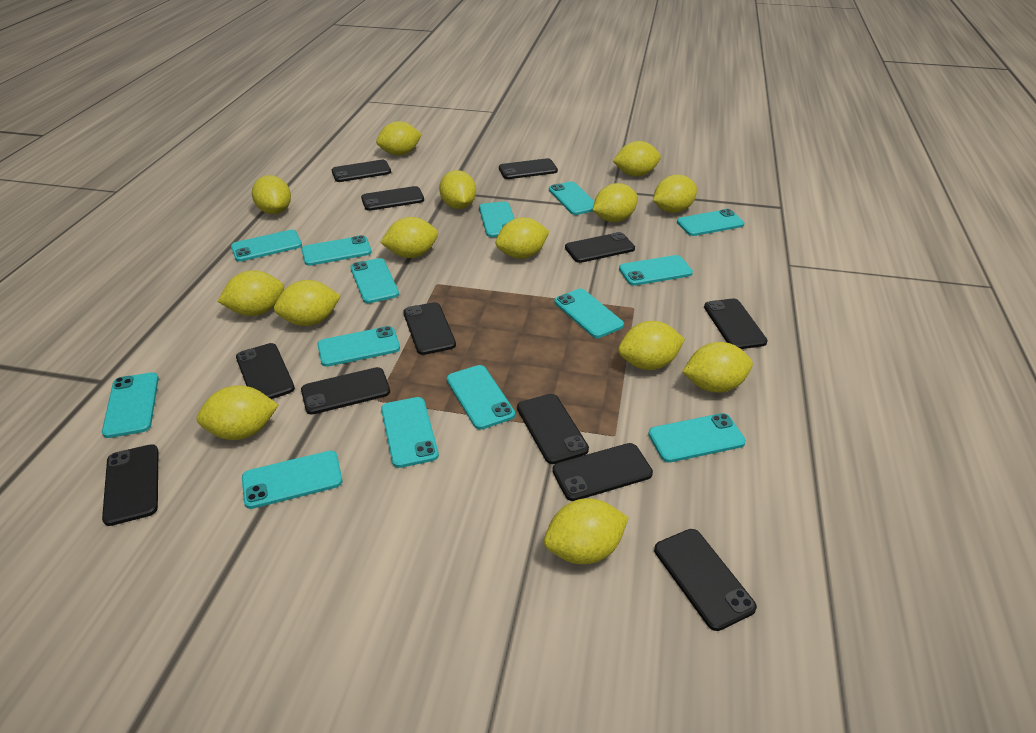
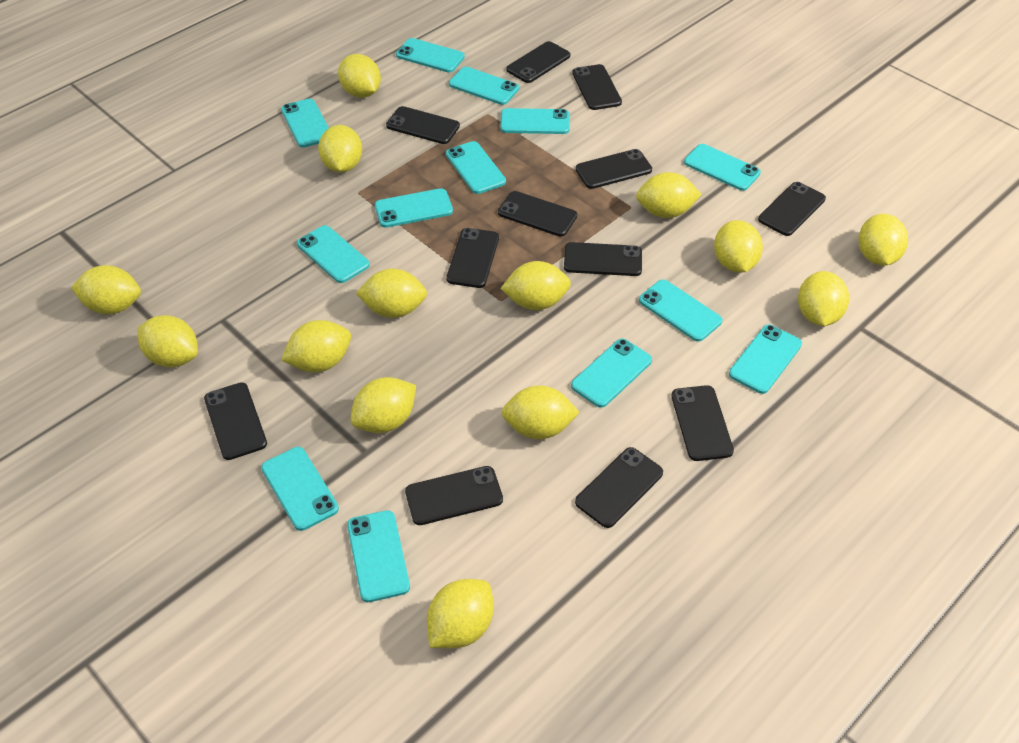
turquoise phone: [102,372,159,438] [231,230,302,262] [242,451,343,509] [301,235,372,266] [317,326,400,367] [350,258,399,303] [381,397,439,468] [447,365,515,430] [479,202,515,237] [549,181,595,215] [555,289,624,338] [619,255,693,286] [648,413,746,462] [677,209,745,236] = 14 -> [261,447,339,531] [281,99,329,148] [297,225,370,283] [347,510,410,602] [375,188,453,228] [396,38,465,72] [446,141,506,194] [449,67,519,105] [500,108,570,134] [571,339,652,408] [639,280,722,342] [684,144,761,191] [729,325,802,394] = 13

